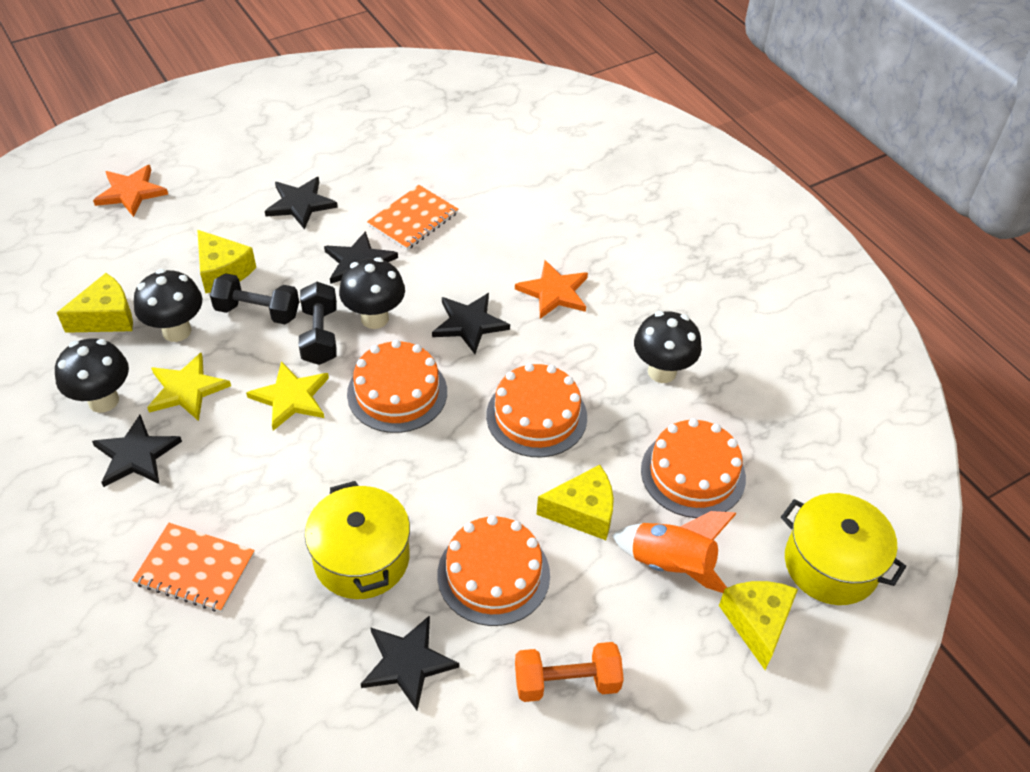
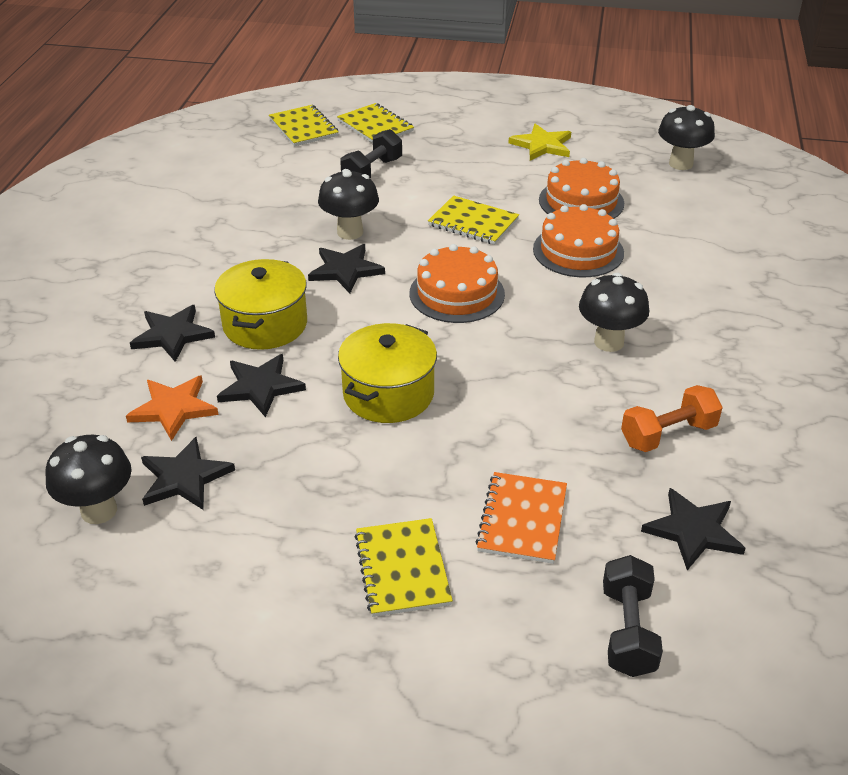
orange cake: [347,340,447,433] [437,515,550,626] [486,363,587,458] [641,418,746,518] = 4 -> [410,244,505,323] [533,204,624,277] [539,158,624,219] = 3
orange notebook: [132,523,255,612] [367,185,458,250] = 2 -> [475,472,567,564] = 1
orange rocket: [612,511,736,593] = 1 -> none = 0
orange star: [93,165,168,217] [515,260,588,319] = 2 -> [126,375,219,441] = 1
yellow cheese: [57,273,133,333] [197,230,256,293] [536,465,614,540] [719,581,798,670] = 4 -> none = 0
yellow notebook: none = 0 -> [269,105,339,147] [337,103,414,143] [355,518,453,617] [428,195,519,245] = 4
yellow star: [147,353,231,421] [246,361,329,431] = 2 -> [509,124,571,161] = 1

